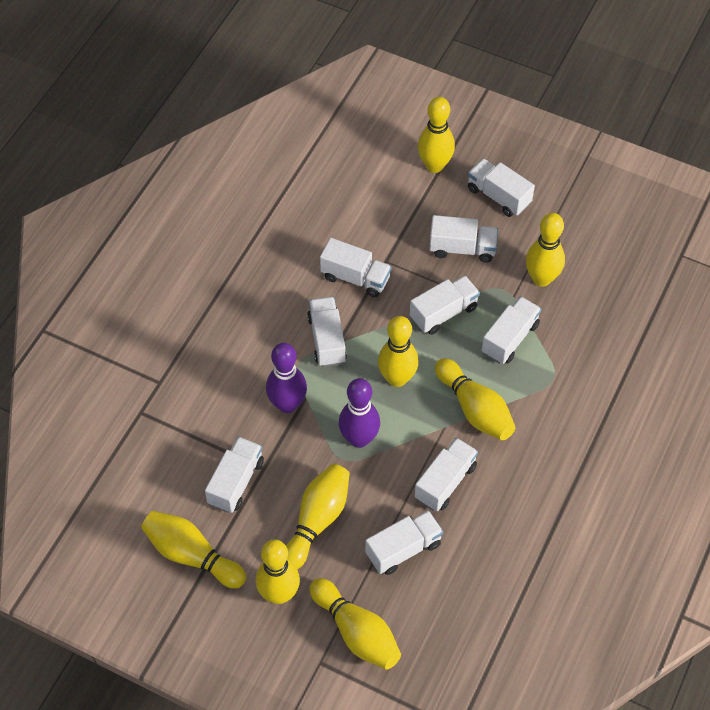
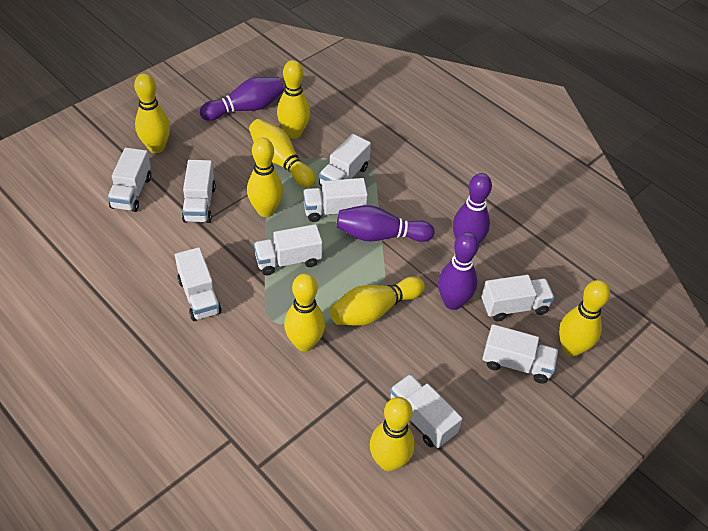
purple bowling pin: [266,343,307,413] [339,378,380,448] = 2 -> [200,77,284,121] [337,205,434,242] [438,232,479,310] [453,173,492,244] = 4

